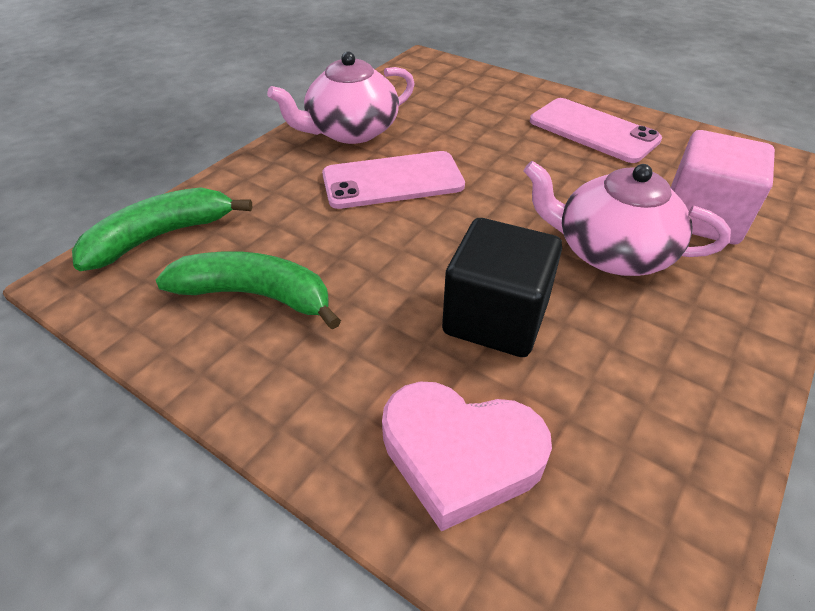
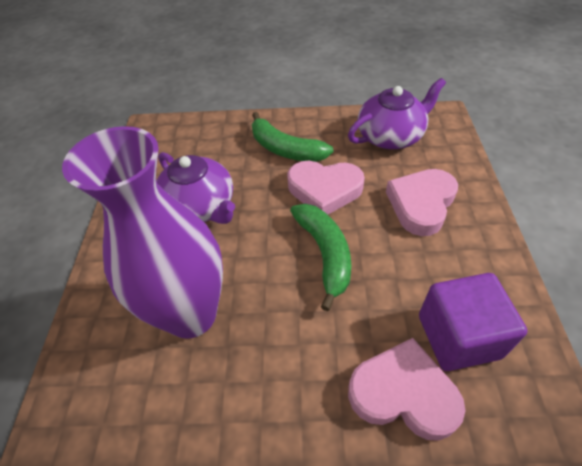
black cube: [442,218,562,357] = 1 -> none = 0
pink cube: [671,130,775,244] = 1 -> none = 0
pink heart: [382,382,552,532] = 1 -> [287,161,365,215] [348,338,465,441] [386,169,458,236] = 3
pink phone: [322,151,465,209] [530,98,662,163] = 2 -> none = 0
pink teapot: [267,51,415,144] [523,161,731,276] = 2 -> none = 0
purple cube: none = 0 -> [419,273,528,371] = 1
purple teapot: none = 0 -> [156,152,235,224] [348,78,446,149] = 2
purple vase: none = 0 -> [62,126,223,339] = 1

